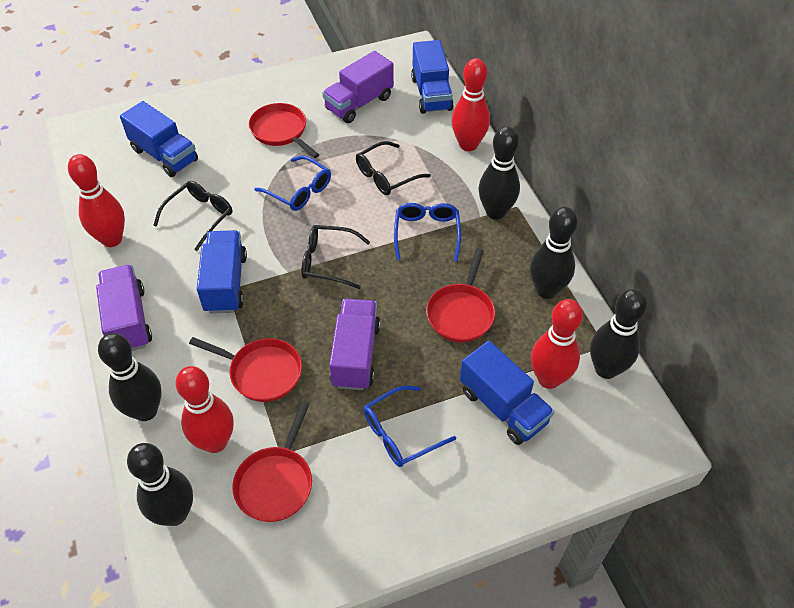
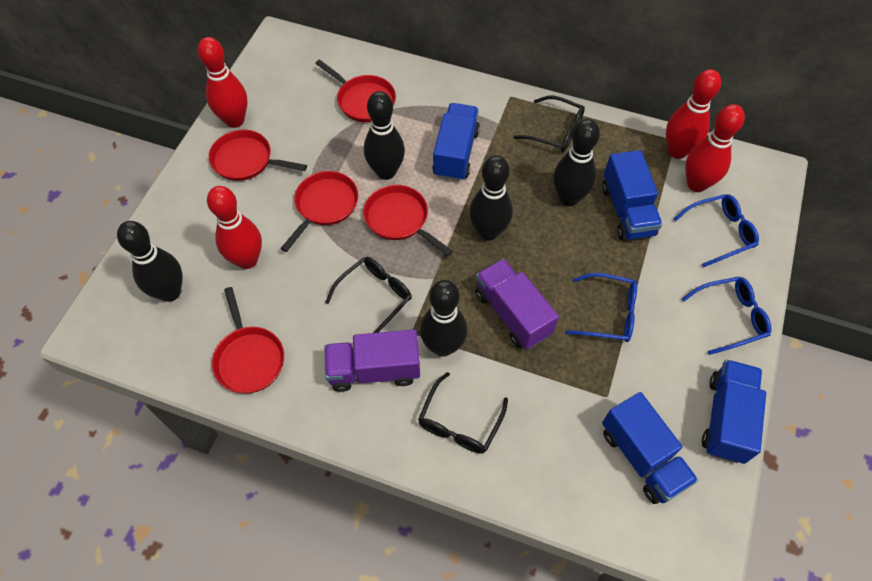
purple truck: [96,265,152,351] [322,51,394,123] [329,299,380,390] = 3 -> [324,329,420,392] [475,259,559,350] = 2
red pan: [189,337,302,402] [233,402,312,522] [249,103,319,158] [426,248,495,342] = 4 -> [209,130,307,181] [212,287,284,394] [281,171,358,252] [315,59,396,122] [363,185,453,256] = 5

